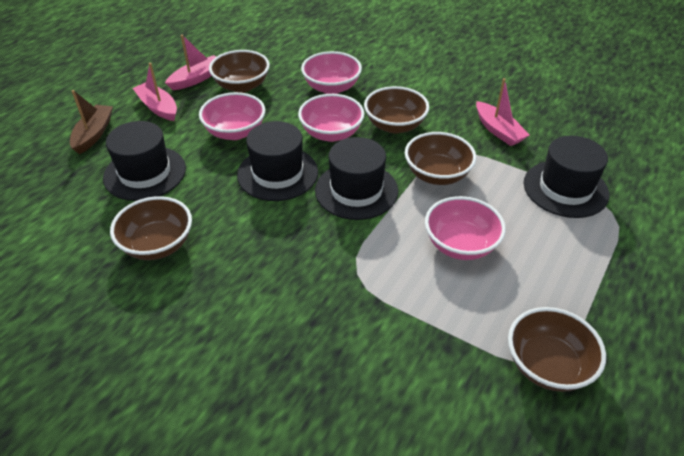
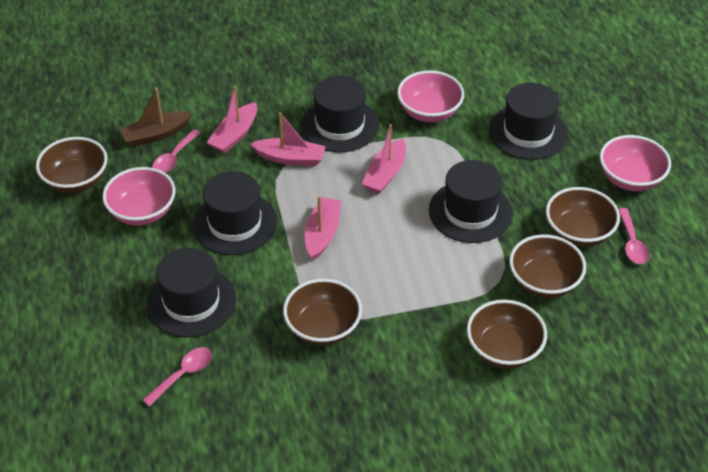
black hat: [103,121,186,201] [237,121,318,201] [315,137,398,220] [524,136,609,218] = 4 -> [147,248,236,338] [193,171,277,255] [301,76,379,153] [429,160,513,243] [489,83,568,160] = 5
pink boat: [133,63,177,121] [165,35,216,90] [476,78,529,146] = 3 -> [207,86,257,153] [250,113,326,166] [305,196,341,260] [362,124,406,194] = 4
pink bowl: [199,92,265,140] [298,94,365,142] [301,51,362,94] [425,196,506,260] = 4 -> [102,167,176,226] [397,70,464,122] [600,135,671,191] = 3
pink spoon: none = 0 -> [142,347,212,407] [152,129,201,173] [618,208,649,264] = 3

